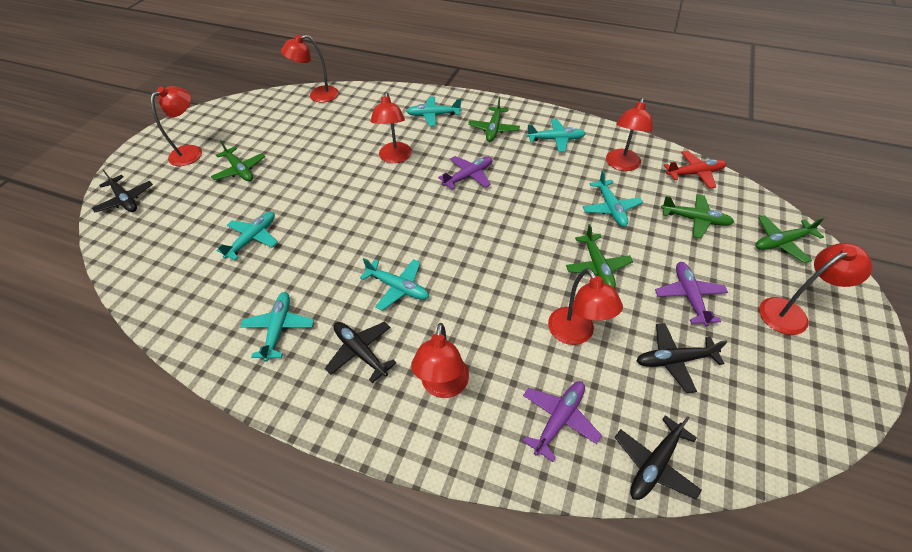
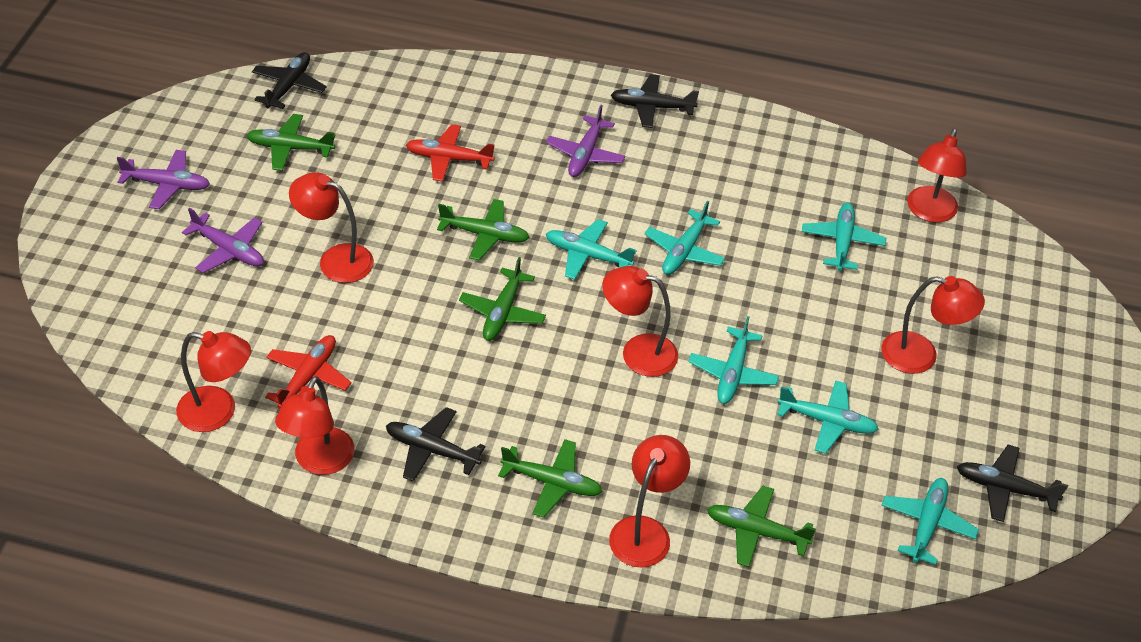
red plane: [664,151,726,189] = 1 -> [265,335,351,409] [406,124,495,182] = 2

